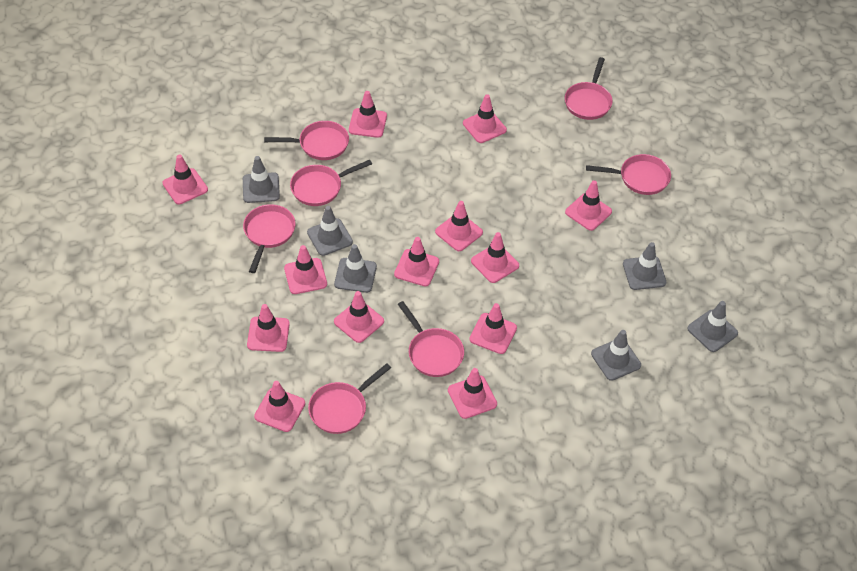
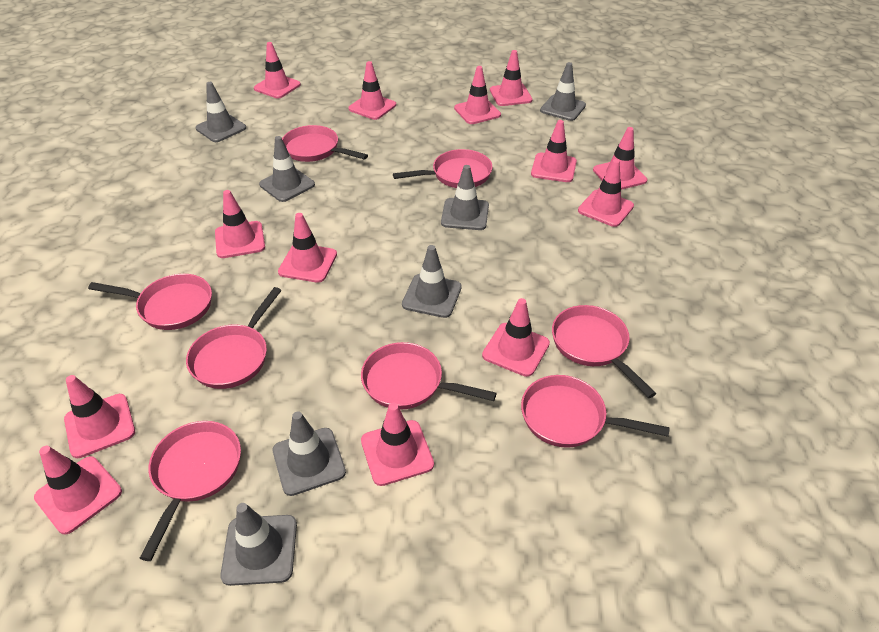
grey traffic cone: [243,156,280,203] [307,206,353,256] [334,244,377,293] [591,330,641,381] [623,242,666,290] [687,301,738,352] = 6 -> [196,82,246,142] [220,503,297,586] [259,136,315,202] [273,411,346,496] [402,245,462,318] [441,165,489,230] [540,62,586,121] = 7
pink pan: [243,204,295,273] [264,121,349,160] [290,160,372,206] [308,363,391,434] [398,301,464,377] [565,57,612,120] [586,154,671,195] = 7 -> [88,274,212,330] [139,421,241,561] [186,287,282,389] [282,125,368,162] [361,342,497,410] [393,149,493,188] [521,375,670,448] [552,305,656,398] = 8

